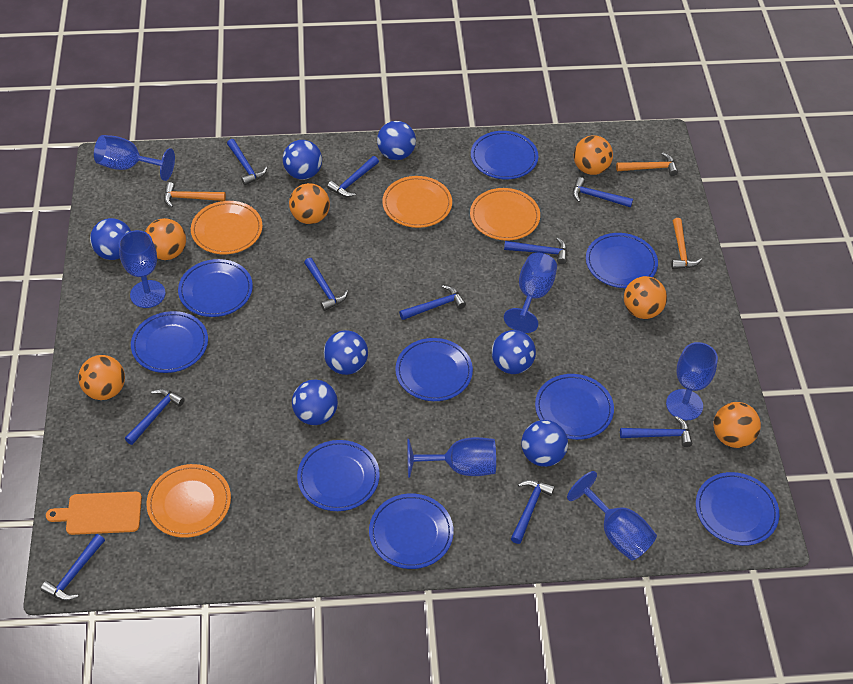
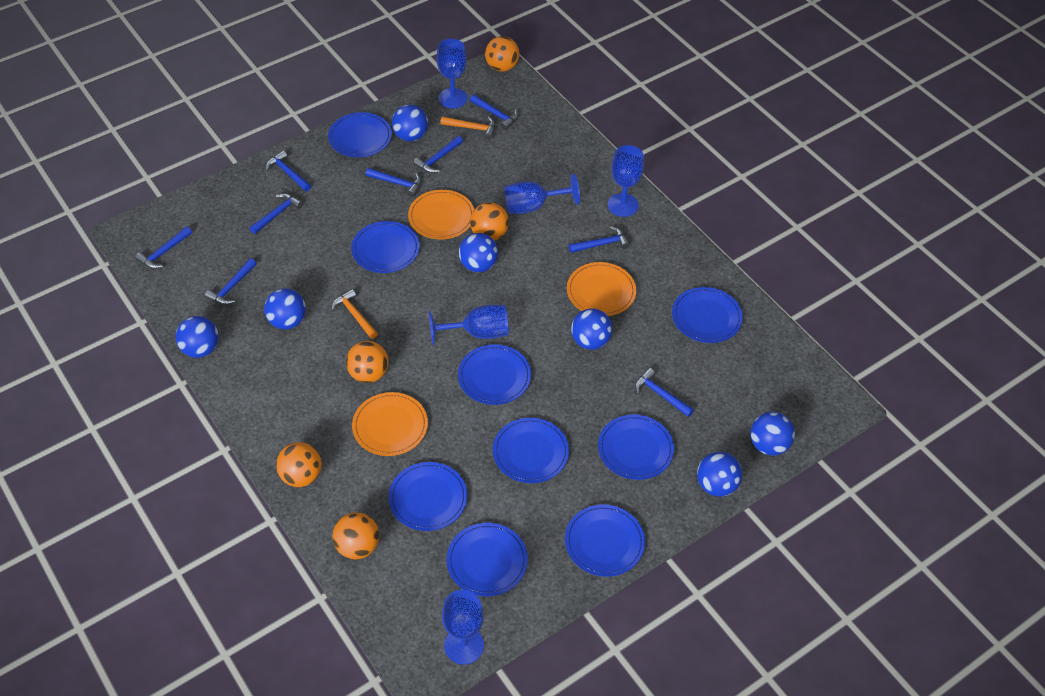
blue goblet: [94,135,175,181] [119,230,166,308] [407,437,496,478] [504,253,557,333] [567,471,657,561] [666,342,718,420] = 6 -> [429,305,508,345] [437,39,467,109] [442,590,484,665] [505,174,580,214] [608,145,644,217] = 5
blue hammer: [41,534,105,601] [125,389,185,445] [227,139,267,185] [304,258,348,311] [327,156,379,197] [399,285,466,320] [504,238,567,264] [511,480,555,544] [572,177,633,208] [620,416,692,447] = 10 -> [135,226,192,269] [205,258,257,305] [250,193,303,234] [266,151,311,191] [366,168,421,197] [413,136,463,173] [470,94,518,130] [568,226,630,253] [635,368,694,417] = 9
orange ball: [78,355,125,400] [145,218,186,260] [289,183,330,224] [574,135,613,175] [624,276,667,319] [714,402,761,448] = 6 -> [276,442,322,487] [332,512,379,560] [346,341,388,383] [470,202,509,241] [485,36,519,72] = 5
orange cutting board: [46,492,142,535] = 1 -> none = 0
orange hammer: [164,182,226,207] [616,152,678,176] [671,218,702,269] = 3 -> [331,289,378,339] [440,116,495,139] = 2
orange plate: [146,464,231,538] [191,201,263,254] [382,176,452,228] [470,188,540,241] = 4 -> [352,392,428,456] [408,190,474,239] [567,262,636,316] = 3

